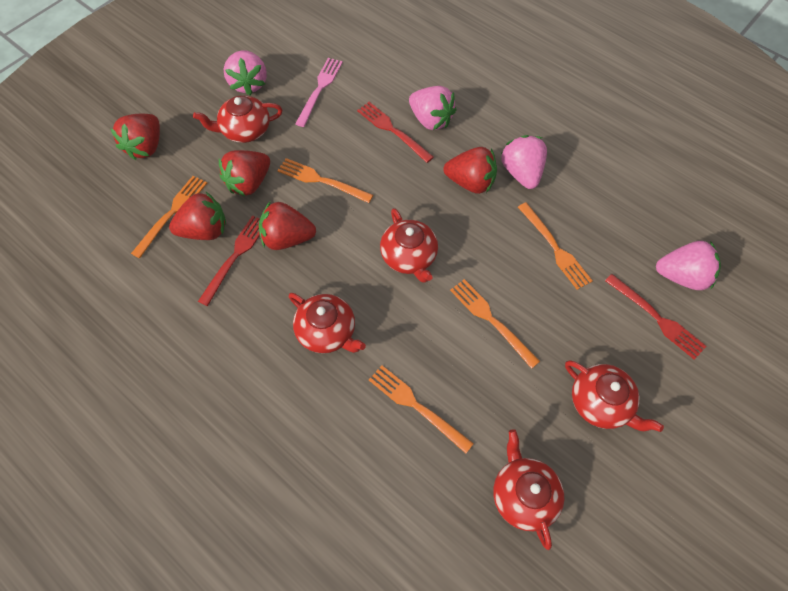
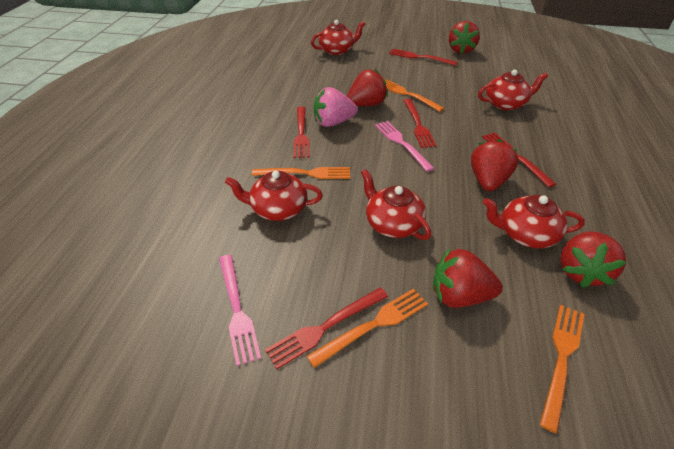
orange fork: [131,176,207,258] [277,158,373,203] [369,365,474,453] [450,279,540,369] [518,202,592,290] = 5 -> [252,167,350,179] [307,289,428,368] [385,79,444,112] [540,305,584,434] = 4
pink fork: [295,58,343,127] = 1 -> [219,255,261,366] [375,121,434,172] = 2
pink strawberry: [224,50,267,95] [409,86,456,130] [501,135,547,189] [656,241,721,290] = 4 -> [314,87,358,127] = 1
red fork: [198,215,260,306] [357,102,434,163] [605,274,707,360] = 3 -> [265,288,388,369] [294,106,310,158] [389,49,458,66] [403,99,436,148] [482,132,556,188] = 5

